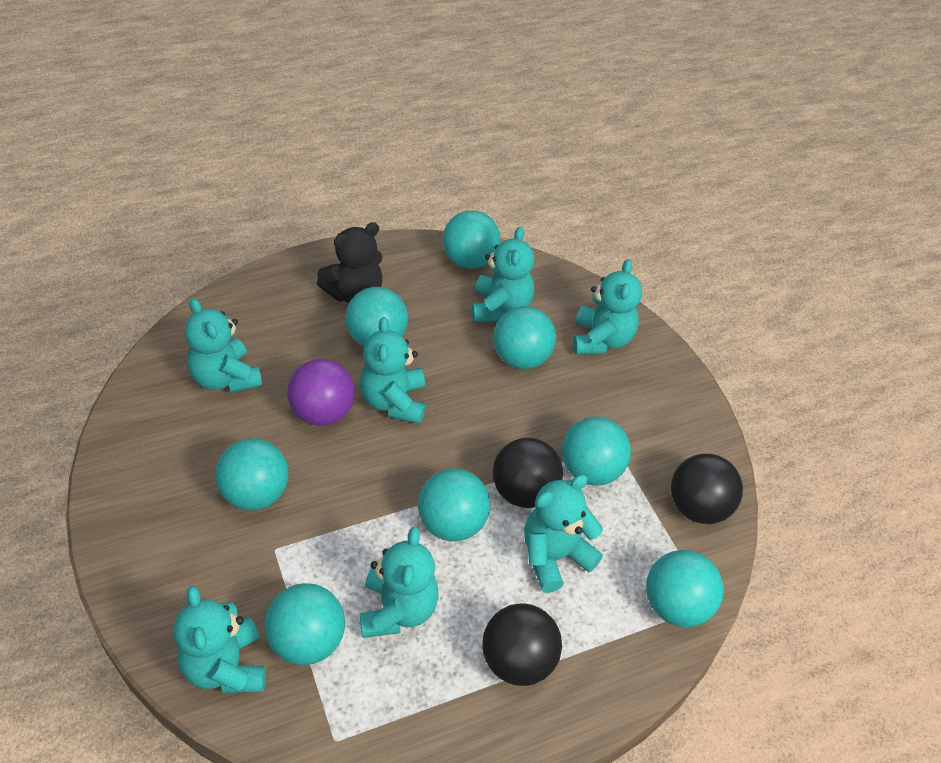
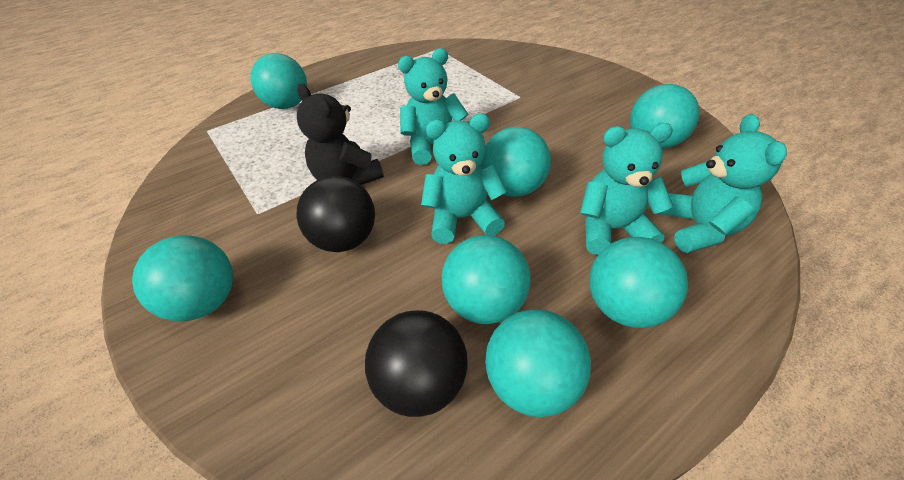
black ball: [482,604,562,686] [493,438,563,508] [671,454,743,524] = 3 -> [297,176,375,252] [365,310,468,417] = 2
purple ball: [287,359,355,426] = 1 -> none = 0
turquoise ball: [215,438,289,510] [264,583,345,665] [345,287,408,346] [418,468,490,541] [443,210,500,269] [493,306,556,369] [562,417,631,486] [646,550,724,627] = 8 -> [132,235,233,322] [251,53,307,109] [442,235,531,324] [481,127,551,197] [485,309,591,417] [590,237,688,328] [630,84,700,149] = 7
turquoise teddy bear: [174,586,266,693] [185,298,262,393] [360,317,425,424] [360,527,439,638] [472,227,534,322] [524,474,603,593] [573,259,642,355] = 7 -> [398,48,468,165] [421,114,508,244] [580,123,673,255] [659,114,787,253] = 4

